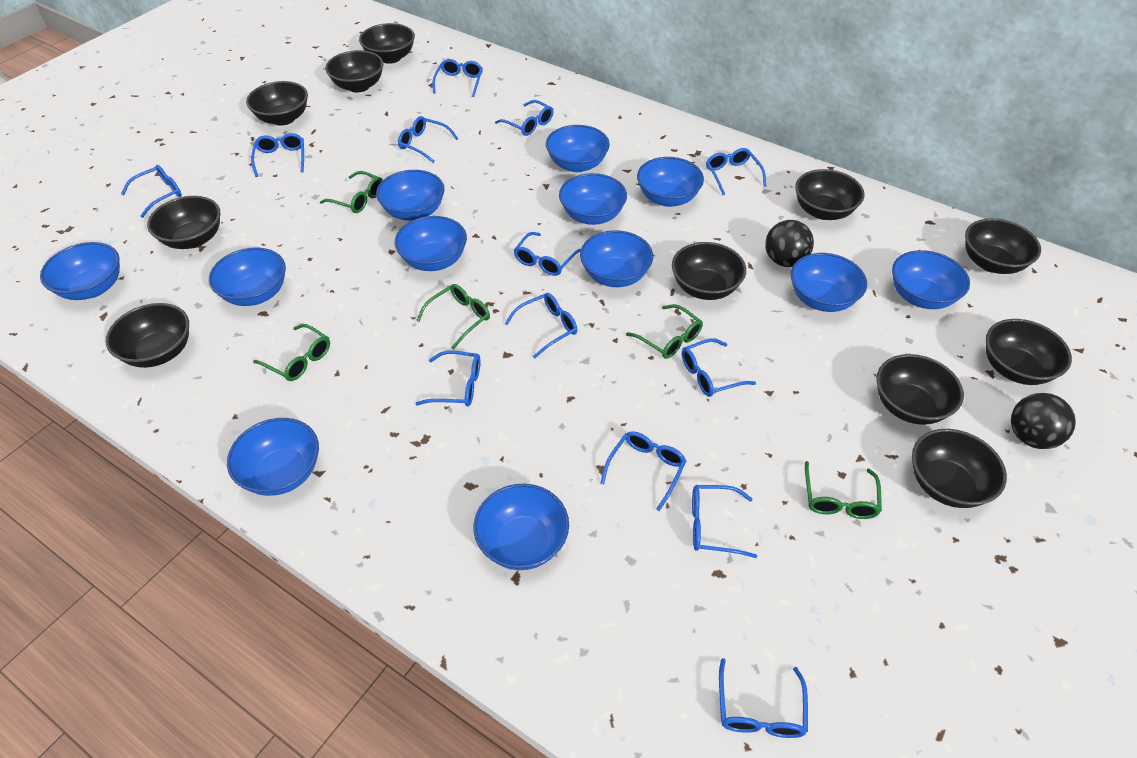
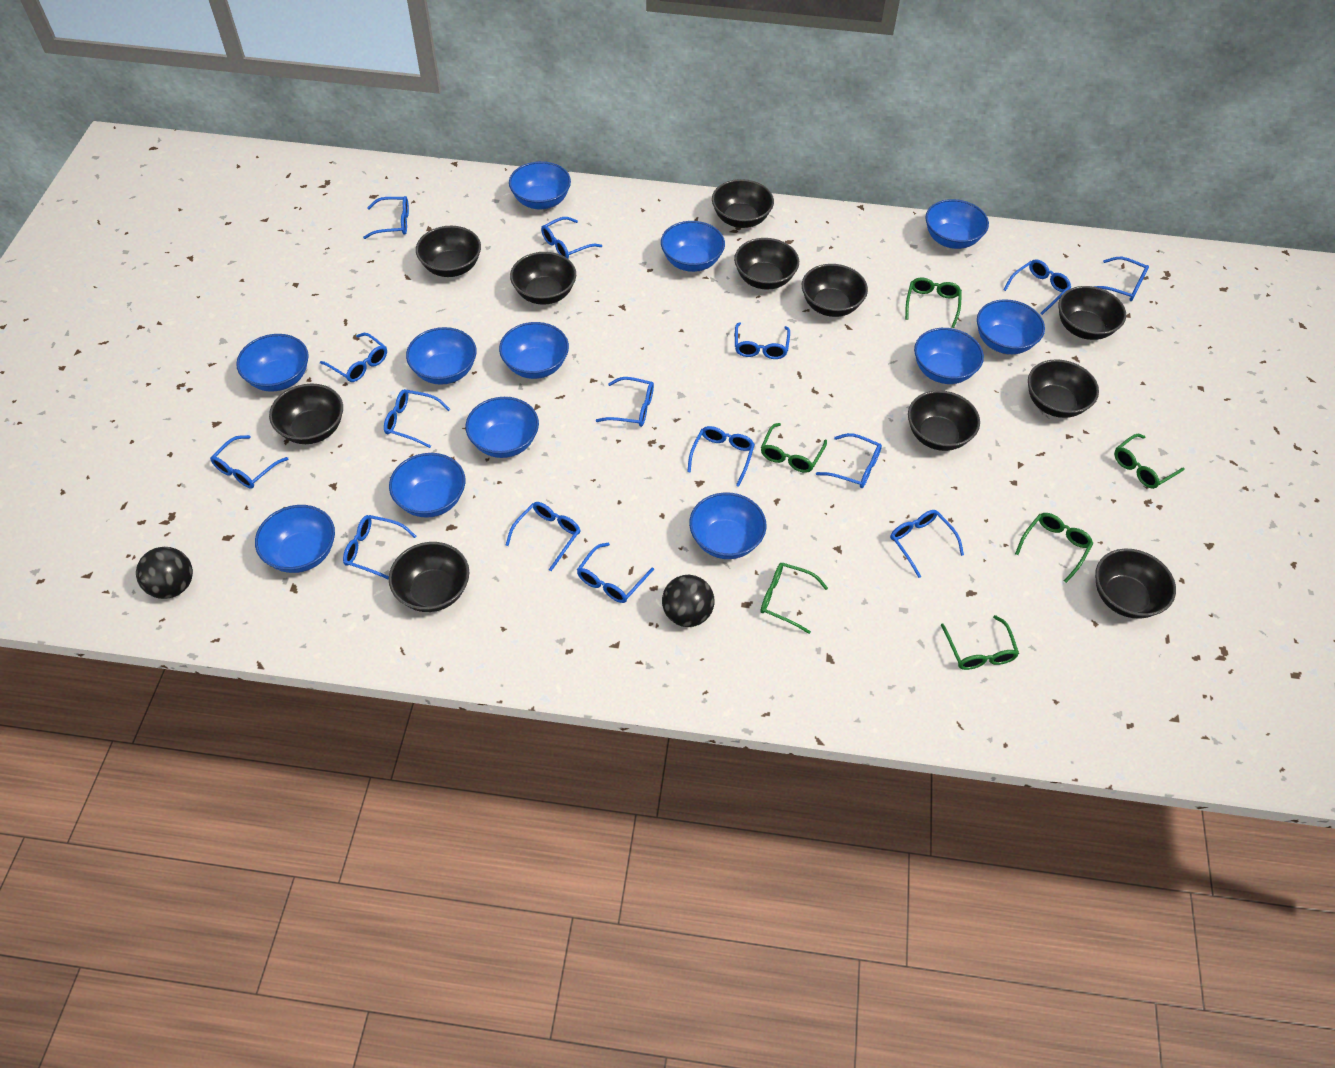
blue glasses: [121,165,181,218] [251,133,304,177] [398,116,459,163] [415,351,480,407] [433,59,483,97] [495,100,554,136] [505,293,577,358] [514,232,581,276] [600,431,686,511] [682,338,756,397] [692,485,757,558] [706,148,766,195] [719,658,808,738] = 13 -> [210,435,288,488] [320,333,387,382] [343,515,417,580] [363,196,409,239] [384,389,450,448] [506,502,580,571] [541,217,602,258] [577,543,654,603] [596,377,654,427] [687,426,755,487] [735,322,790,359] [816,433,882,488] [890,510,964,578] [1003,259,1071,315] [1093,257,1149,301] = 15
green glasses: [253,324,330,381] [320,171,383,213] [416,284,490,350] [626,304,703,359] [805,461,882,519] = 5 -> [760,562,828,634] [761,423,827,473] [905,277,962,328] [941,615,1019,670] [1015,513,1093,583] [1114,434,1185,489] = 6

